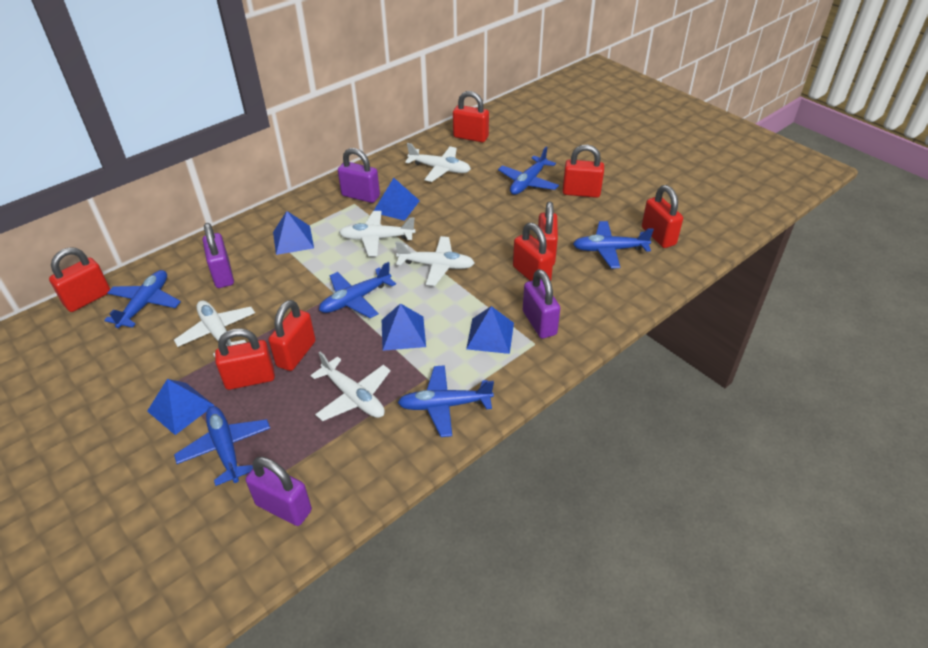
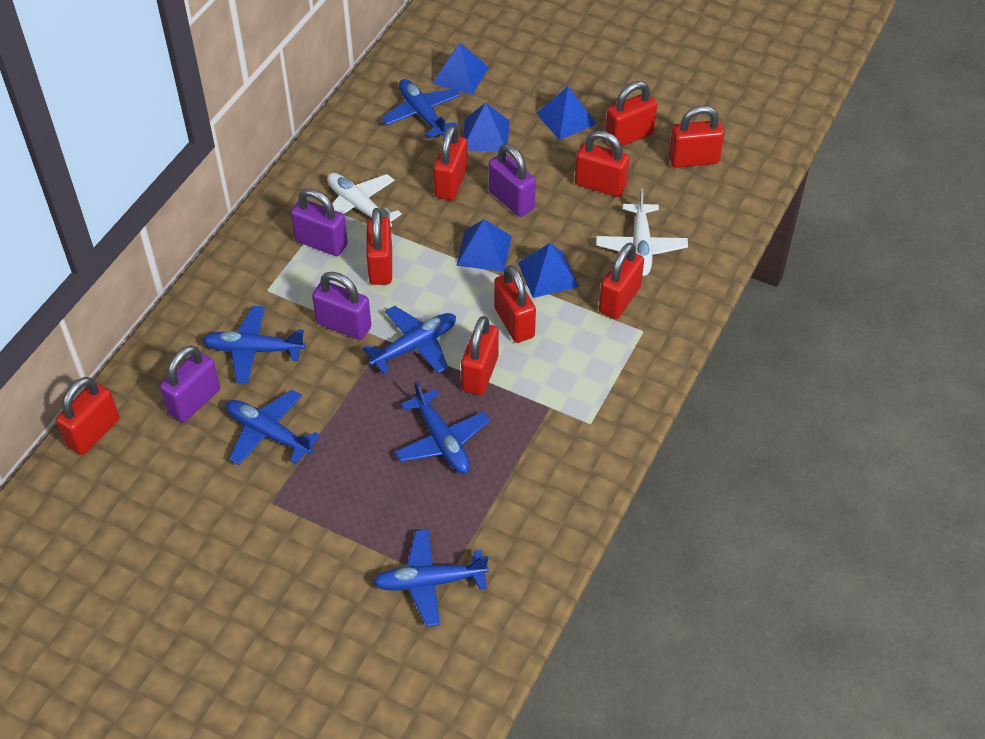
red padlock: [49,247,110,312] [215,328,275,390] [268,300,316,371] [453,91,489,142] [513,223,554,281] [537,202,558,265] [562,144,604,198] [642,185,683,248] = 8 -> [56,377,119,455] [366,208,392,285] [433,125,468,200] [461,316,499,395] [494,265,536,343] [575,131,629,197] [599,242,644,319] [605,81,657,148] [669,105,724,168] = 9
white plane: [174,300,255,357] [311,352,391,421] [339,211,415,256] [395,236,475,286] [405,143,471,182] = 5 -> [327,173,402,227] [596,189,688,276] = 2

